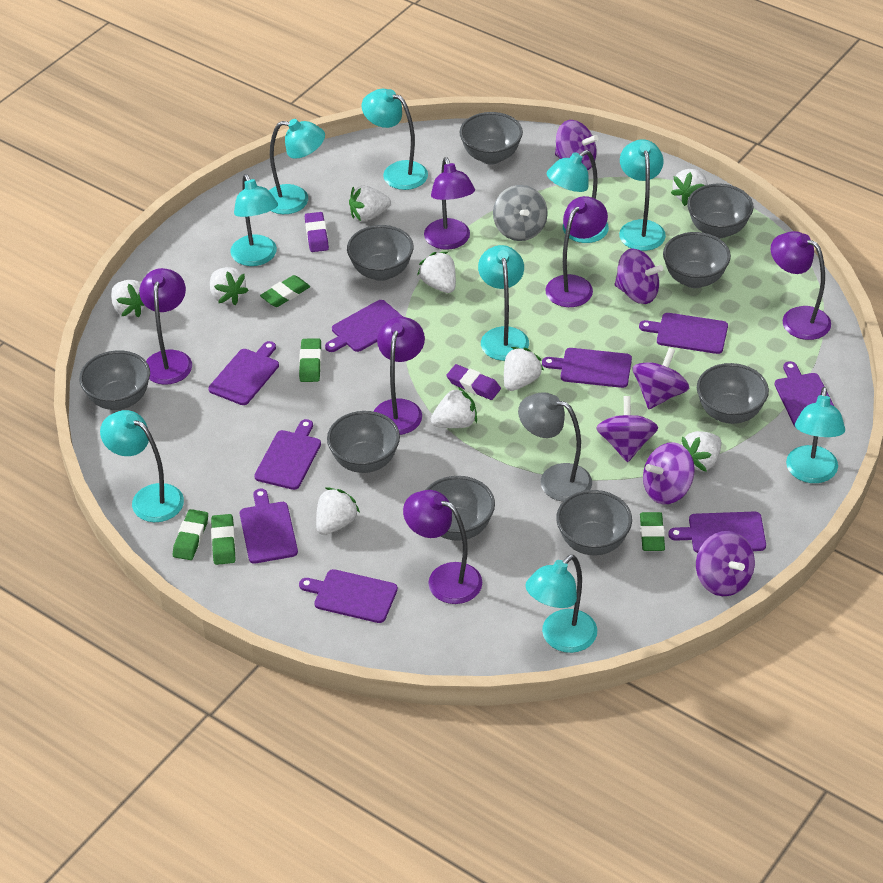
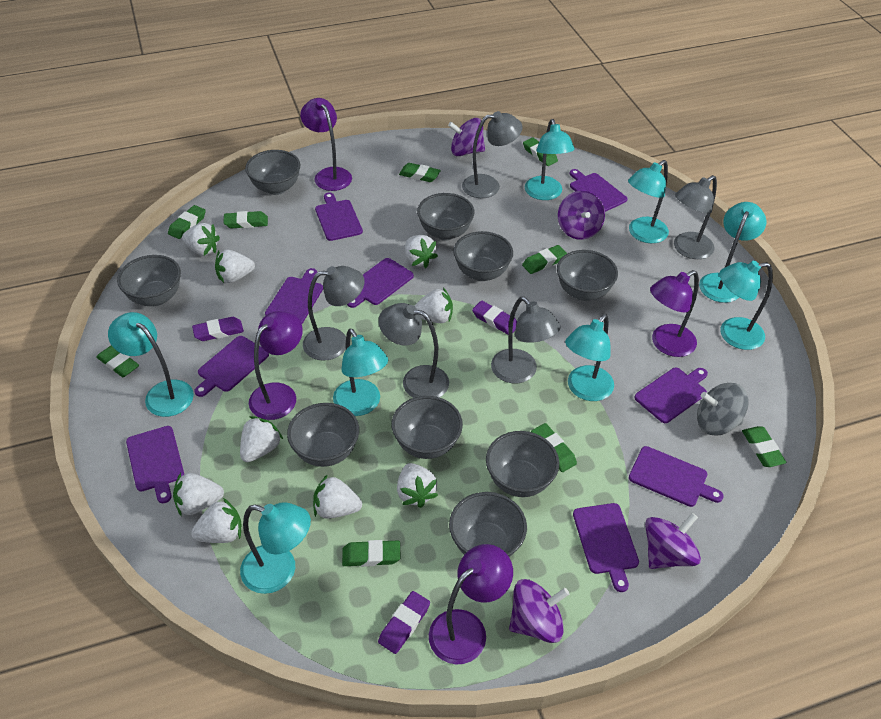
green eraser: [173,509,208,560] [211,514,236,565] [260,275,310,307] [299,338,321,382] [640,512,665,551] = 5 -> [96,345,139,377] [168,205,206,239] [223,211,268,228] [342,540,401,567] [399,163,441,182] [522,245,567,274] [523,138,558,166] [531,423,577,472] [742,426,786,467] = 9
grey lamp: [518,392,592,502] = 1 -> [303,266,365,361] [378,303,449,398] [462,111,523,198] [491,297,561,383] [674,175,717,259] = 5
purple eraser: [305,212,329,252] [446,364,501,400] = 2 -> [192,317,244,341] [378,591,430,654] [472,301,517,334] = 3
purple lamp: [139,268,192,385] [374,317,425,435] [403,490,482,604] [424,157,475,250] [545,196,608,307] [771,231,831,340] = 6 -> [249,311,303,420] [300,98,352,191] [429,544,513,664] [650,270,699,357] = 4
purple spinning top: [555,120,598,171] [596,396,658,462] [615,248,663,304] [633,348,689,409] [643,442,695,504] [696,531,755,596] = 6 -> [448,118,485,156] [509,579,569,643] [558,191,605,240] [645,513,701,569] = 4
turquoise lamp: [100,410,184,522] [230,174,278,266] [269,119,325,214] [362,89,428,190] [478,245,529,361] [525,555,597,653] [547,150,609,243] [619,139,666,251] [786,387,845,483] = 9 -> [108,312,194,417] [240,502,311,594] [333,329,388,416] [525,119,574,200] [565,314,614,401] [628,160,669,243] [699,202,766,303] [719,261,773,350] = 8

